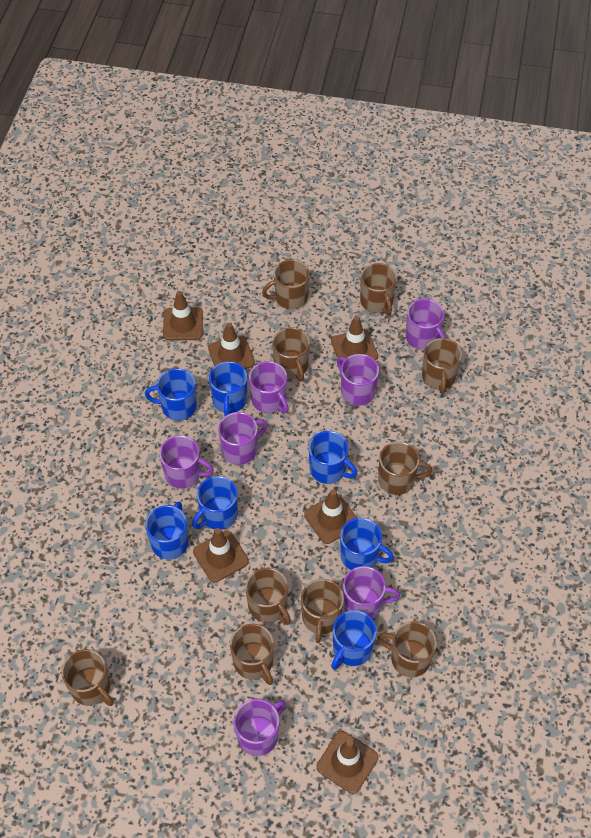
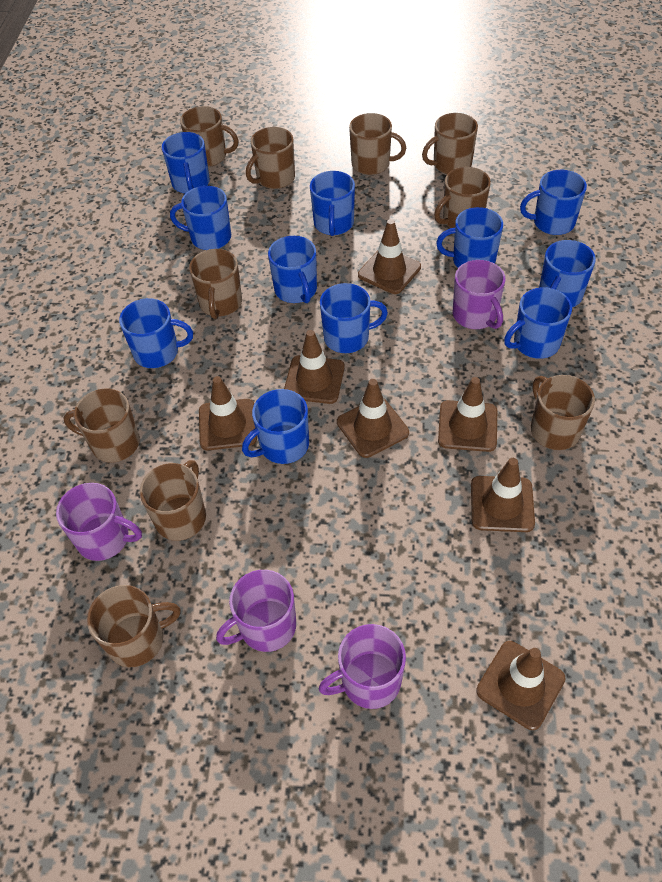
blue mug: [145,369,197,421] [145,502,189,560] [192,476,238,530] [209,361,247,416] [309,431,357,484] [331,610,376,670] [340,518,394,570] = 7 -> [119,298,193,368] [162,132,210,194] [170,186,231,250] [242,389,309,464] [268,236,317,303] [310,171,355,236] [320,283,388,353] [436,207,503,268] [504,287,572,359] [520,170,587,235] [539,240,596,307] = 11
brown traffic cone: [163,291,203,340] [193,528,249,582] [208,323,255,369] [304,490,357,544] [316,731,378,794] [331,316,378,363] = 6 -> [199,376,257,450] [284,330,345,404] [337,379,409,458] [358,219,421,294] [438,377,497,452] [471,458,535,532] [476,641,566,730] = 7
purple mug: [159,436,214,489] [218,412,268,465] [234,699,286,756] [249,361,289,413] [337,354,379,406] [343,566,400,619] [405,299,445,349] = 7 -> [56,483,142,561] [216,570,296,652] [319,624,406,709] [453,260,506,329] = 4

